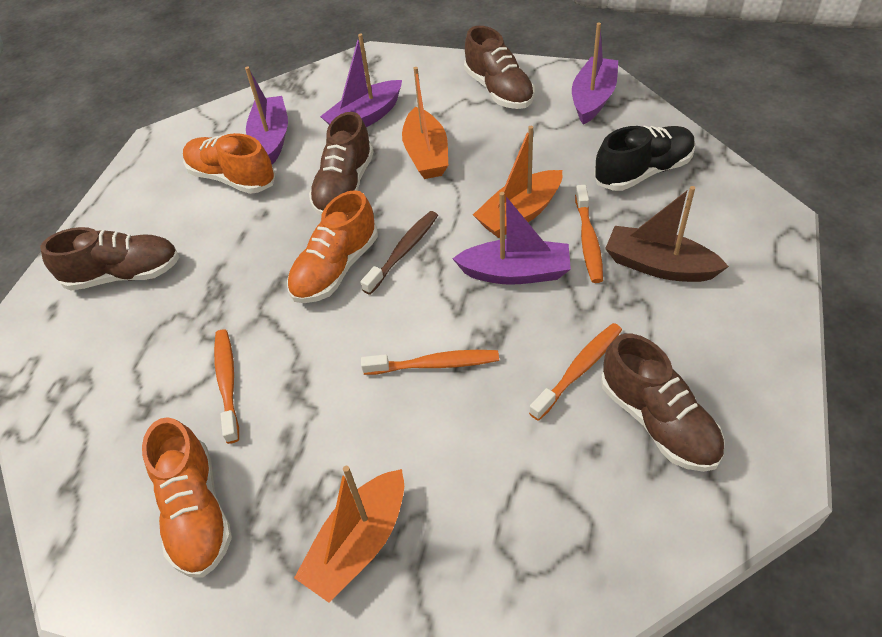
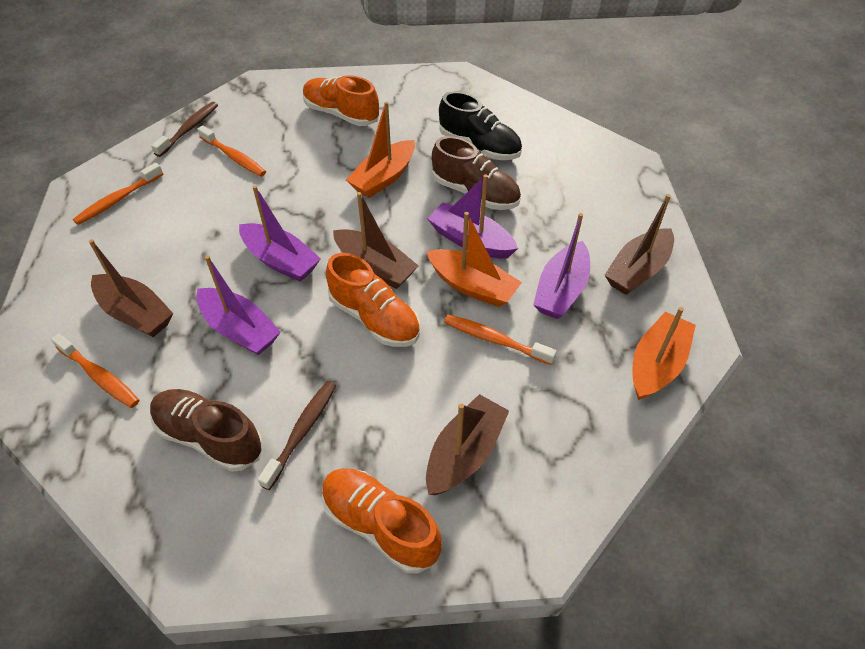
brown boat: [605,186,729,282] = 1 -> [89,239,173,337] [333,192,419,289] [426,394,509,495] [605,194,674,295] = 4
brown shoe: [40,227,179,291] [309,112,374,216] [464,26,535,109] [601,334,725,472] = 4 -> [150,389,263,472] [432,136,521,210] = 2
brown toothbrush: [360,211,438,295] = 1 -> [151,102,218,157] [258,381,336,490] = 2

